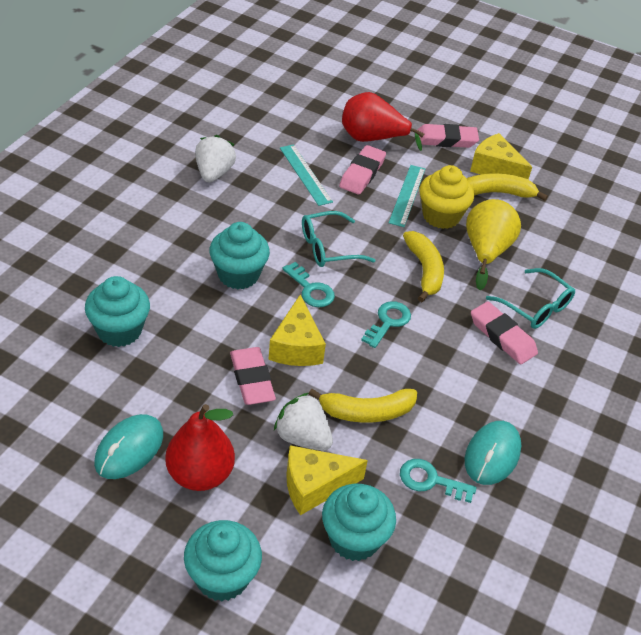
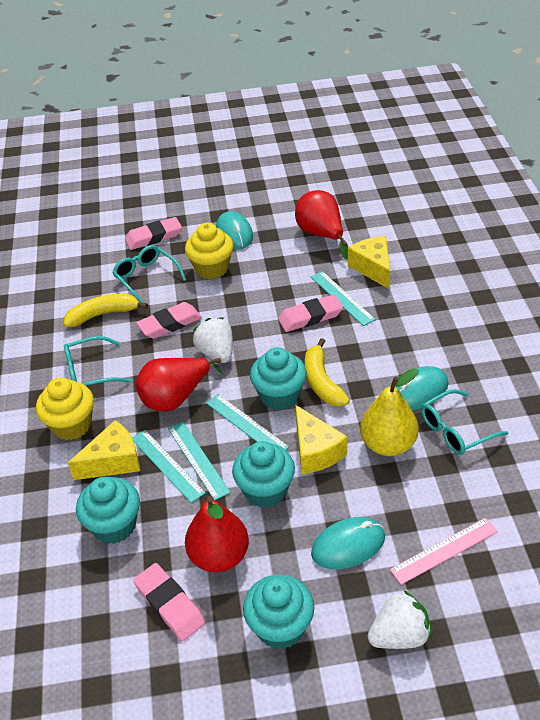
pink ruler: none = 0 -> [390,518,498,585] = 1
red pear: [165,404,235,491] [342,92,424,151] = 2 -> [135,358,223,412] [185,496,249,572] [295,190,348,259] = 3
turquoise glasses: [302,211,376,267] [486,268,575,329] = 2 -> [64,336,131,386] [112,245,186,303] [421,389,508,455] = 3
turquoise key: [282,262,335,307] [361,301,411,348] [400,459,476,503] = 3 -> none = 0
turquoise mouse: [94,414,163,479] [465,421,521,485] = 2 -> [216,211,253,250] [311,517,385,569] [395,366,448,410] = 3
turquoise ruler: [280,144,333,206] [389,165,425,227] = 2 -> [132,430,206,503] [168,422,231,500] [206,394,289,450] [311,271,376,326] = 4
yellow banana: [309,389,417,423] [403,231,444,302] [466,174,548,201] = 3 -> [64,294,148,327] [305,338,350,406] = 2
yellow cupcake: [420,165,474,229] = 1 -> [36,377,94,440] [185,223,233,279] = 2

